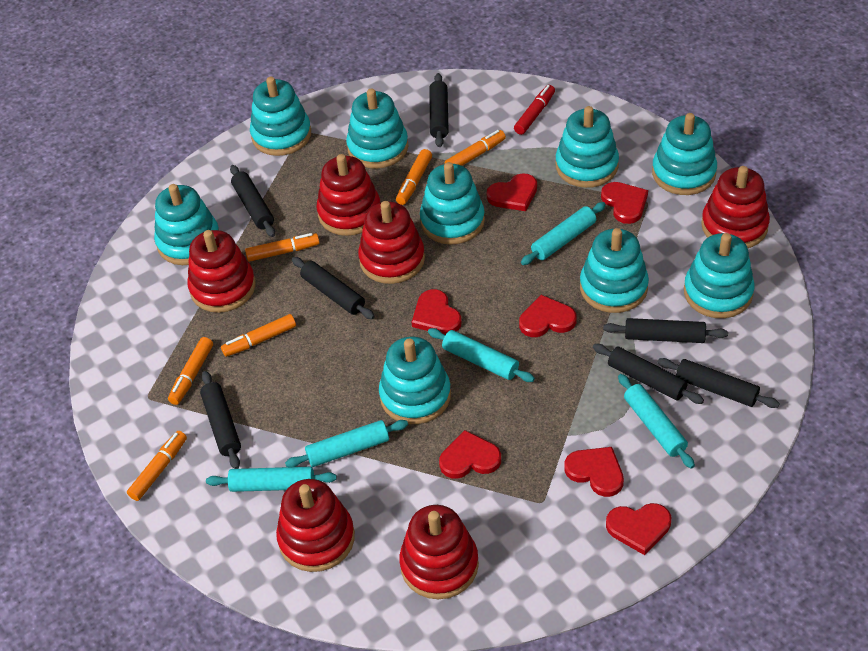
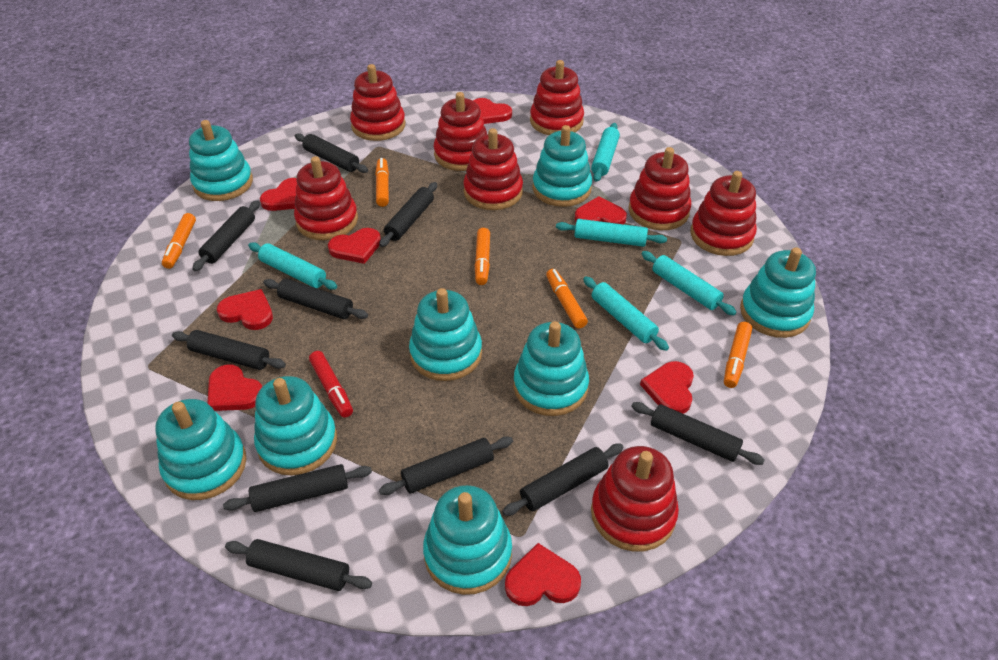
black rolling pin: [200,371,241,469] [230,165,275,237] [292,257,375,319] [429,73,449,147] [593,344,704,404] [603,318,728,343] [657,358,780,408] = 7 -> [172,330,286,370] [192,200,260,271] [223,464,372,512] [225,539,372,591] [263,278,368,319] [295,133,368,173] [379,182,437,247] [379,437,513,495] [502,444,623,516] [631,402,765,465] = 10
orange marker: [127,431,187,501] [168,337,213,405] [221,314,296,357] [245,233,320,262] [396,149,432,205] [445,130,506,166] = 6 -> [162,213,196,269] [375,158,389,207] [475,228,490,285] [546,269,588,329] [724,322,752,388] = 5
red heart: [412,289,462,335] [439,430,501,479] [486,173,537,211] [519,295,577,337] [564,447,624,497] [601,182,648,224] [606,503,671,555] = 7 -> [207,364,262,411] [217,289,273,330] [260,178,297,211] [328,228,381,264] [473,98,512,124] [505,543,581,606] [575,196,627,224] [640,361,694,414] = 8
red stacking toy: [187,230,256,313] [276,479,355,572] [316,154,380,236] [358,201,425,284] [399,505,479,599] [701,166,770,248] = 6 -> [294,156,358,240] [350,64,405,141] [434,92,487,171] [463,128,523,210] [530,60,584,135] [591,446,679,552] [628,147,692,230] [690,171,757,256] = 8
turquoise stacking toy: [154,184,219,265] [250,77,311,156] [346,89,408,169] [379,337,451,424] [420,162,485,245] [555,106,619,188] [580,228,649,313] [652,113,717,195] [684,233,755,318] = 9 -> [155,399,246,500] [189,120,253,201] [254,376,337,476] [409,288,482,381] [423,485,512,595] [514,321,589,416] [532,125,592,207] [740,247,816,338] = 8

